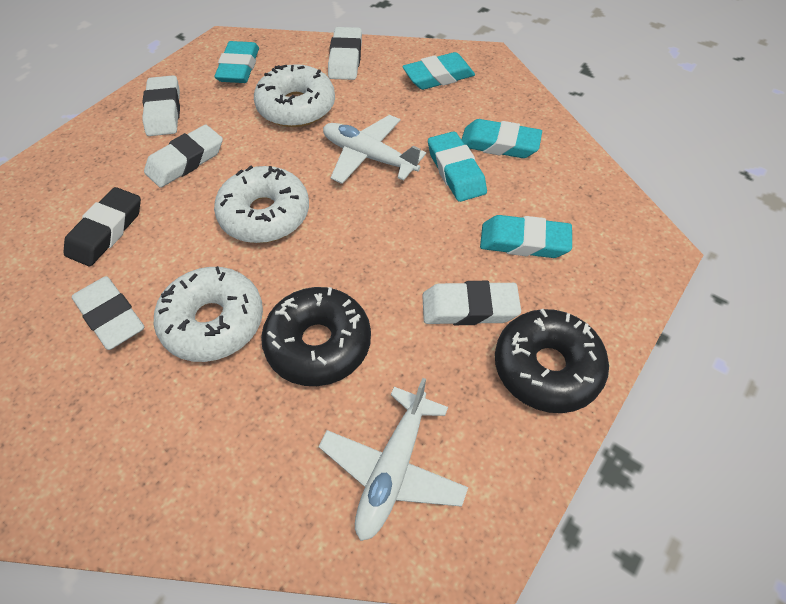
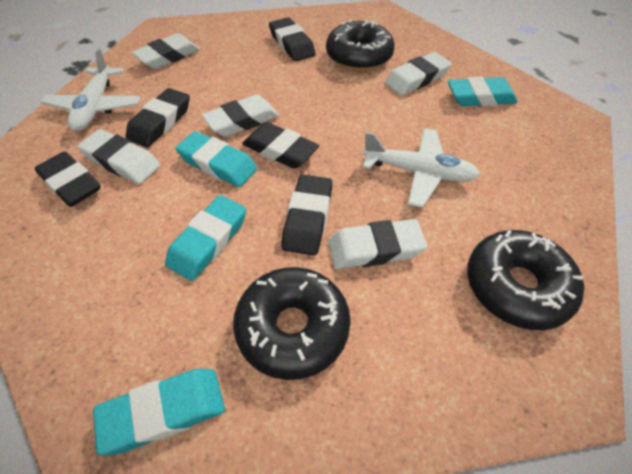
black donut: [261,287,371,386] [495,309,609,413] = 2 -> [233,267,351,380] [326,19,395,71] [467,230,584,330] = 3
black eraser: [63,187,141,266] = 1 -> [35,152,101,207] [126,88,190,147] [242,122,319,169] [269,17,316,61] [281,175,333,256] = 5
turquoise eraser: [214,41,259,83] [402,52,475,90] [428,131,487,202] [461,119,542,158] [480,215,572,258] = 5 -> [93,369,225,456] [165,195,246,281] [175,131,257,187] [448,77,518,106] = 4
white donut: [154,266,263,362] [214,165,309,243] [254,64,335,127] = 3 -> none = 0

